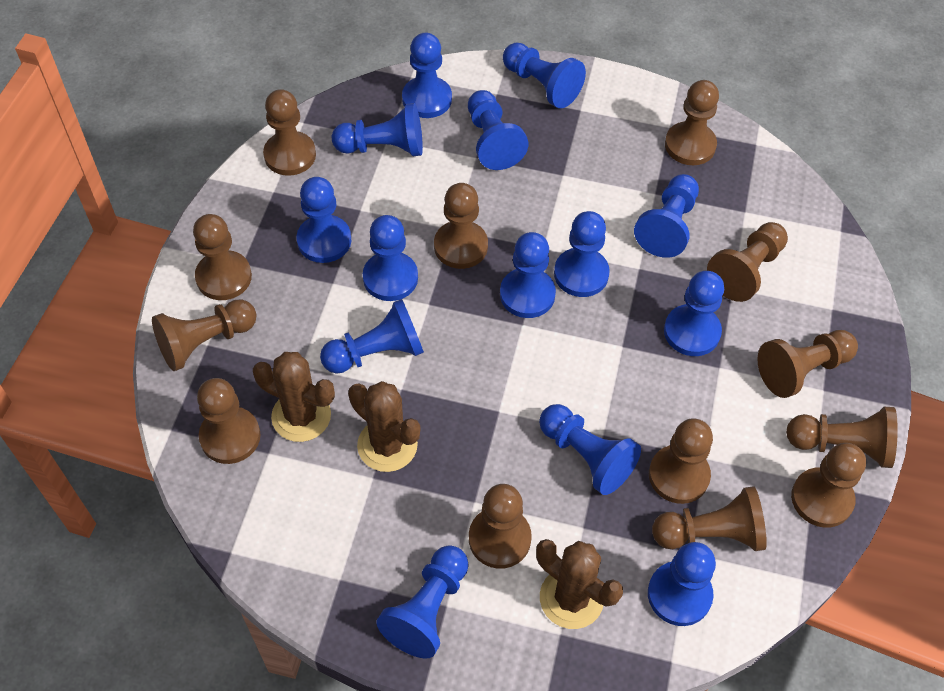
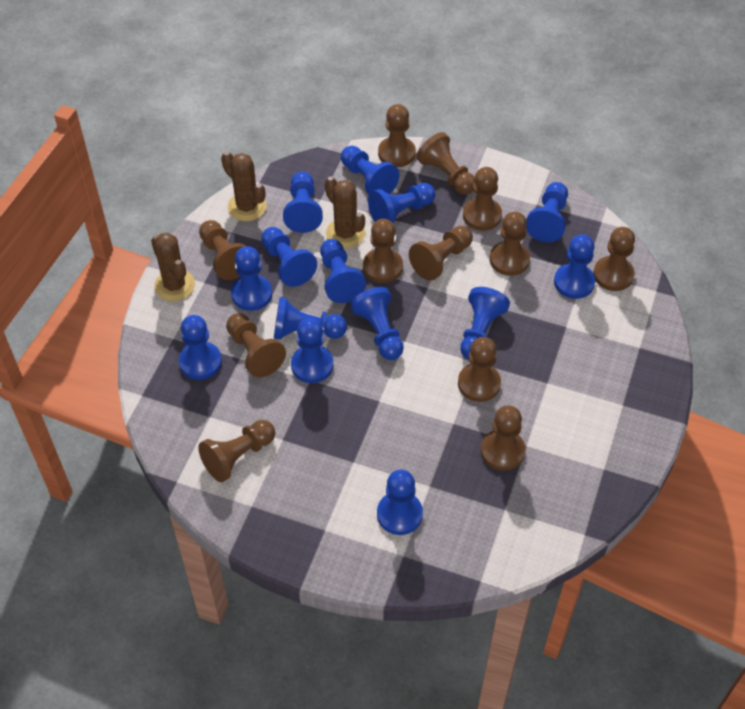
brown pawn: [152,299,257,371] [193,214,252,300] [197,378,261,464] [263,89,316,176] [434,183,488,269] [469,484,532,569] [649,418,713,504] [652,486,767,551] [665,80,719,165] [707,222,788,302] [757,330,858,398] [786,407,898,468] [791,443,866,528] = 13 -> [198,420,275,482] [199,220,246,280] [226,313,286,377] [363,219,403,283] [378,104,416,167] [409,226,473,280] [416,132,475,195] [458,337,501,402] [463,167,502,231] [481,405,526,471] [490,211,530,276] [593,227,635,291] = 12

